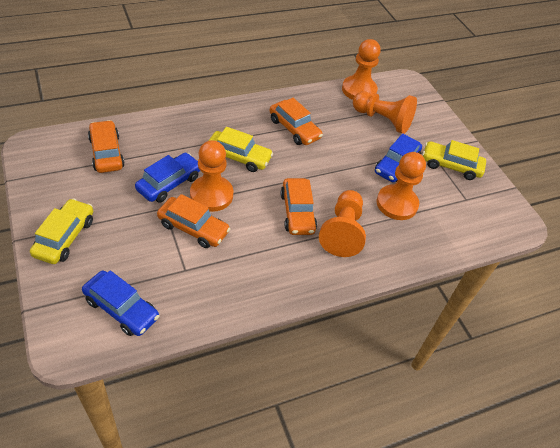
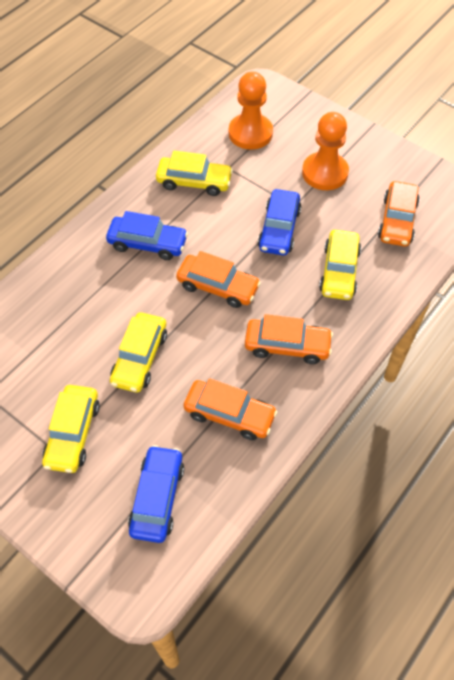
orange pawn: [190,140,234,212] [319,190,366,257] [342,39,381,100] [353,91,417,134] [377,152,426,220] = 5 -> [229,71,273,150] [302,112,349,190] = 2
yellow car: [30,198,93,264] [208,127,273,172] [423,140,486,180] = 3 -> [42,385,100,473] [110,313,167,392] [156,151,233,196] [319,230,361,300] = 4

